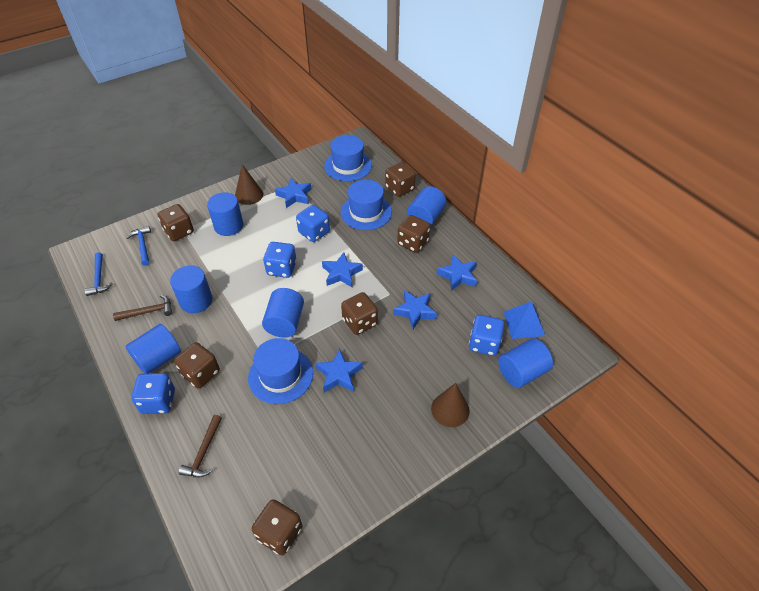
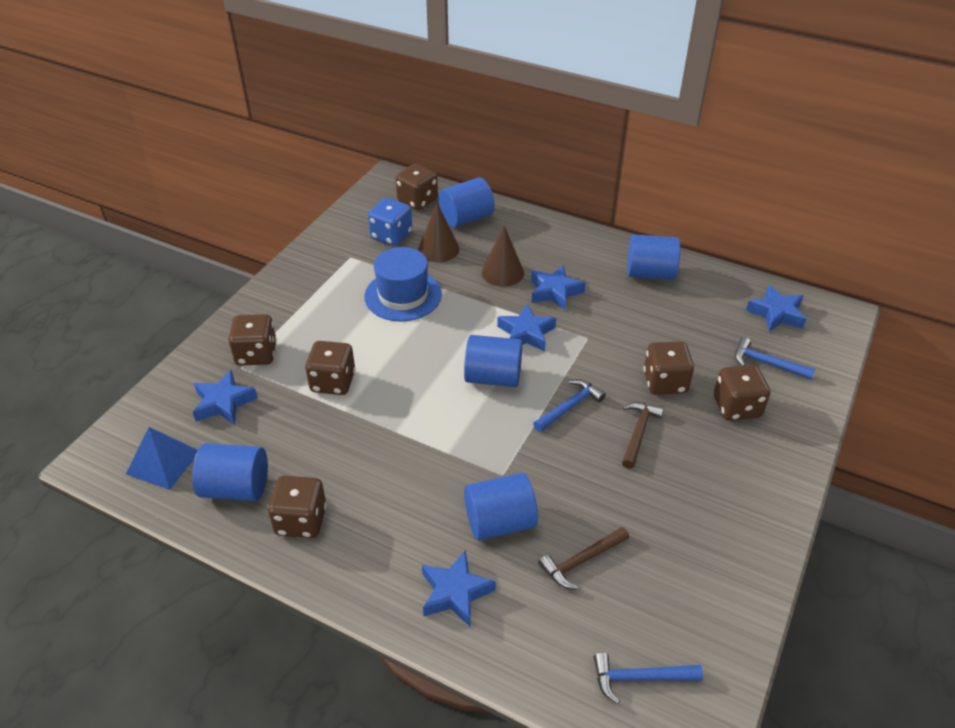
blue cylinder: [125,324,181,374] [170,265,212,313] [207,192,243,236] [262,288,304,338] [407,186,446,227] [498,338,553,388] = 6 -> [192,443,268,501] [439,177,495,228] [464,335,523,387] [464,473,538,541] [627,235,680,280] = 5
blue dice: [131,373,175,414] [263,242,297,278] [296,205,330,242] [469,315,504,356] = 4 -> [368,198,412,246] = 1
blue hammer: [85,252,113,296] [127,226,151,266] = 2 -> [533,379,606,432] [594,653,703,704] [735,337,815,380] = 3
blue hat: [248,338,313,404] [324,135,372,181] [341,180,392,230] = 3 -> [364,247,442,322] = 1

